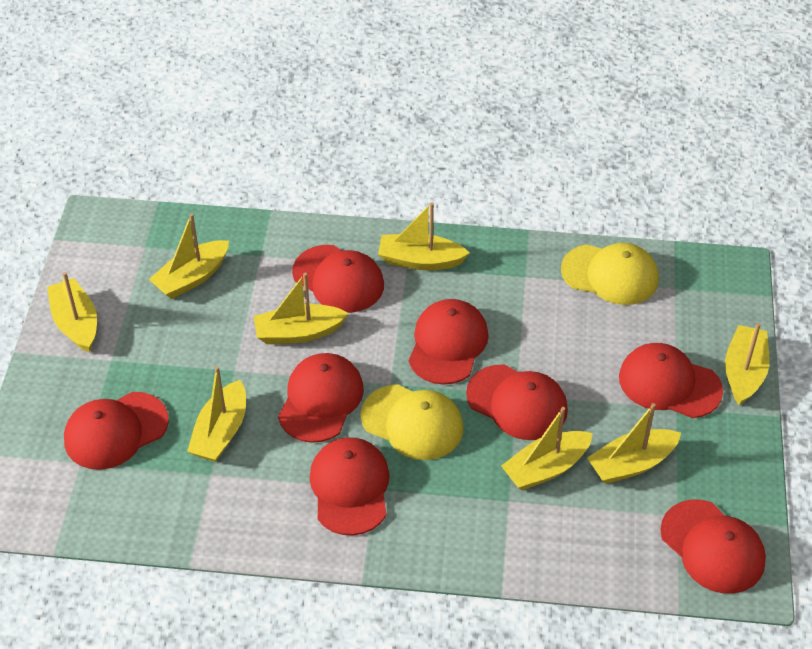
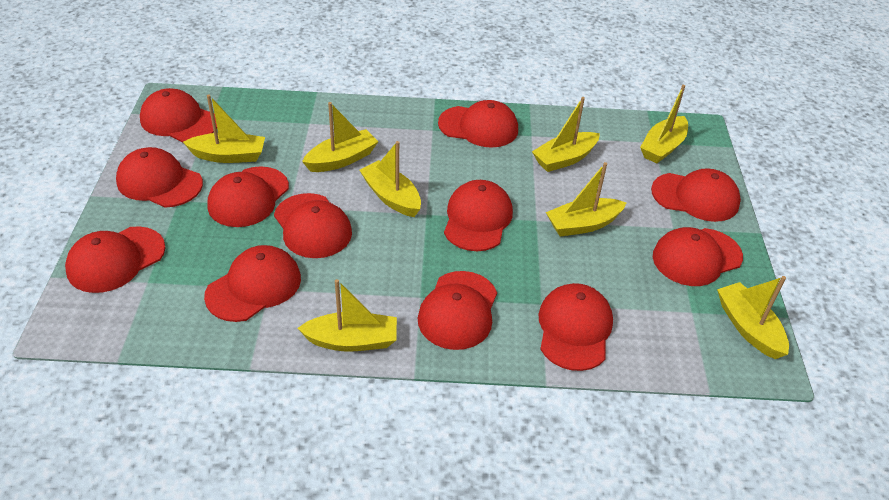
red cap: [64,392,169,470] [278,353,364,443] [292,245,384,313] [309,437,390,535] [409,299,489,385] [466,365,568,440] [619,343,723,418] [660,500,766,594] = 8 -> [65,226,165,293] [116,147,203,208] [140,88,217,142] [204,245,301,322] [207,166,289,227] [274,193,352,258] [418,271,497,350] [438,100,518,148] [444,180,513,251] [539,283,613,371] [651,168,741,222] [653,227,743,286] = 12
yellow cap: [361,384,464,460] [561,243,659,305] = 2 -> none = 0

